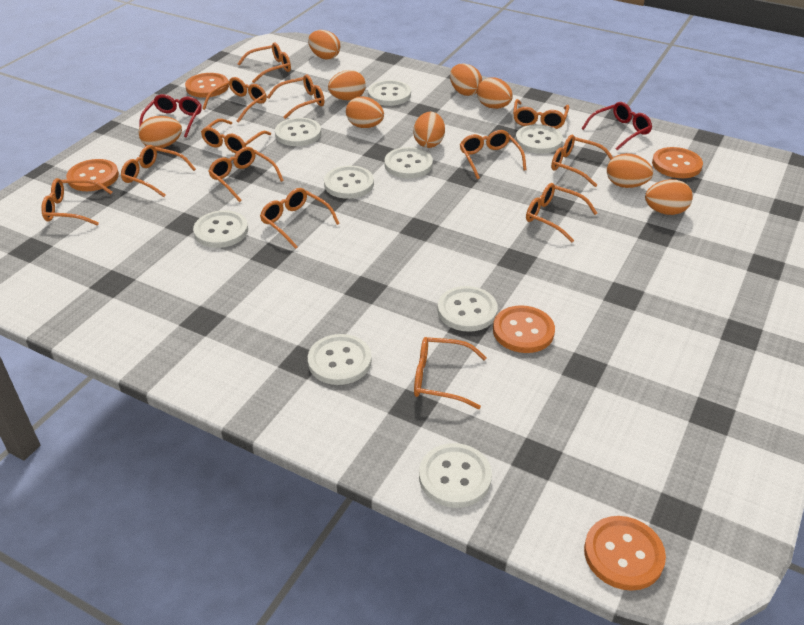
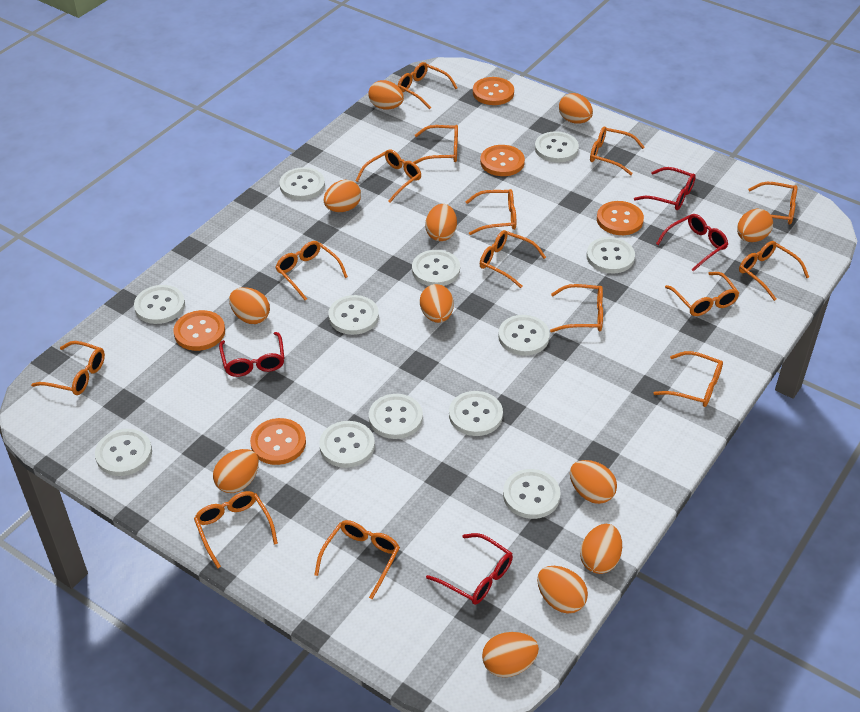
orange egg: [138,116,182,148] [308,30,340,60] [328,70,366,100] [346,96,384,128] [413,112,445,148] [450,63,482,96] [477,77,513,109] [607,153,653,188] [645,179,693,215] = 9 -> [213,449,259,493] [229,287,270,324] [324,180,361,212] [368,80,404,110] [420,284,454,323] [425,204,457,241] [482,632,539,677] [537,566,588,614] [559,93,593,123] [570,460,617,504] [580,524,622,574] [737,208,773,242] = 12
orange glasses: [41,178,112,226] [121,145,196,197] [201,119,271,154] [202,77,267,123] [208,147,284,202] [237,43,291,83] [260,188,340,249] [267,75,325,119] [414,337,487,409] [460,130,527,179] [513,99,569,129] [526,183,597,242] [551,135,613,187] = 13 -> [31,341,105,395] [194,491,278,569] [276,241,348,300] [314,520,400,599] [356,149,421,203] [398,62,457,109] [413,125,458,164] [466,189,516,235] [480,230,546,288] [550,284,603,333] [590,126,644,175] [654,351,723,407] [665,272,739,316] [739,241,809,301] [748,182,797,225] = 15
red glasses: [139,94,202,138] [582,102,652,150] = 2 -> [219,332,284,377] [426,533,513,605] [634,167,696,210] [656,214,728,272] = 4
white button: [193,210,248,248] [275,118,321,146] [308,334,372,385] [324,166,374,199] [368,80,411,106] [384,147,433,178] [419,443,492,508] [438,286,498,332] [516,124,563,154] = 9 -> [95,429,152,476] [134,285,185,324] [279,167,325,200] [319,421,375,468] [328,295,379,335] [369,394,423,439] [412,250,460,286] [449,391,503,436] [498,315,550,356] [503,469,561,519] [535,131,579,163] [587,237,635,274] = 12

